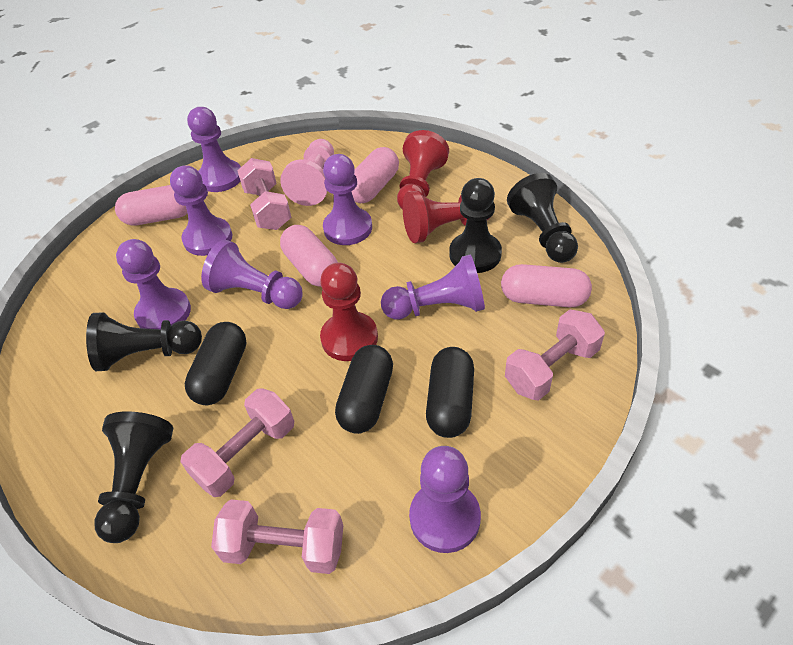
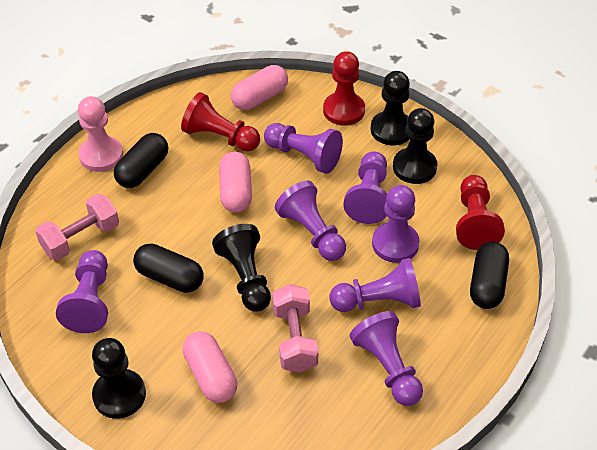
pink capsule: [115,185,187,226] [280,225,338,287] [352,147,399,203] [501,264,592,308] = 4 -> [182,331,237,403] [219,152,252,213] [231,65,288,110] = 3
pink dumbbell: [180,388,294,497] [211,499,343,574] [237,158,292,230] [505,309,605,401] = 4 -> [35,194,119,260] [272,284,318,373] = 2

